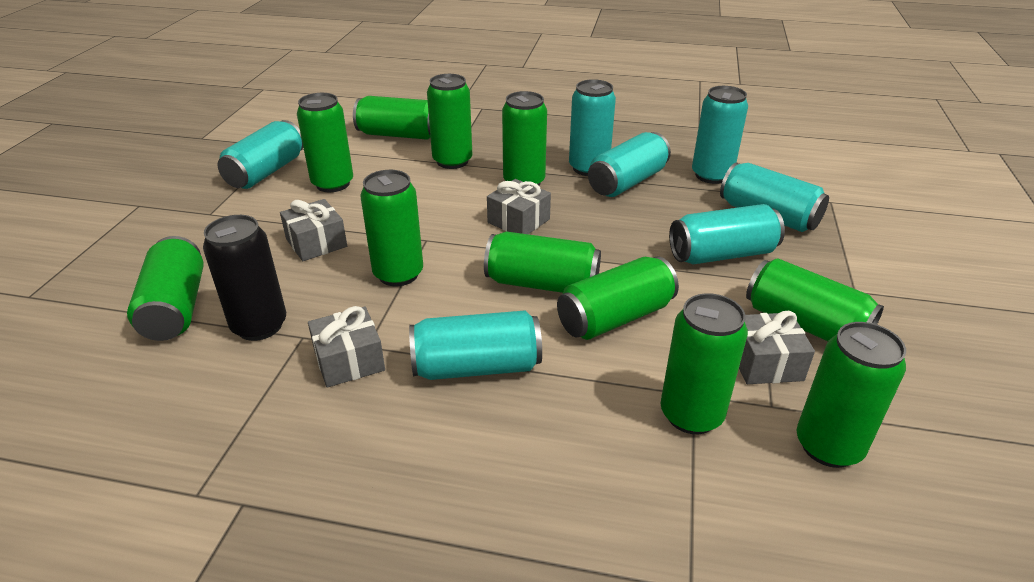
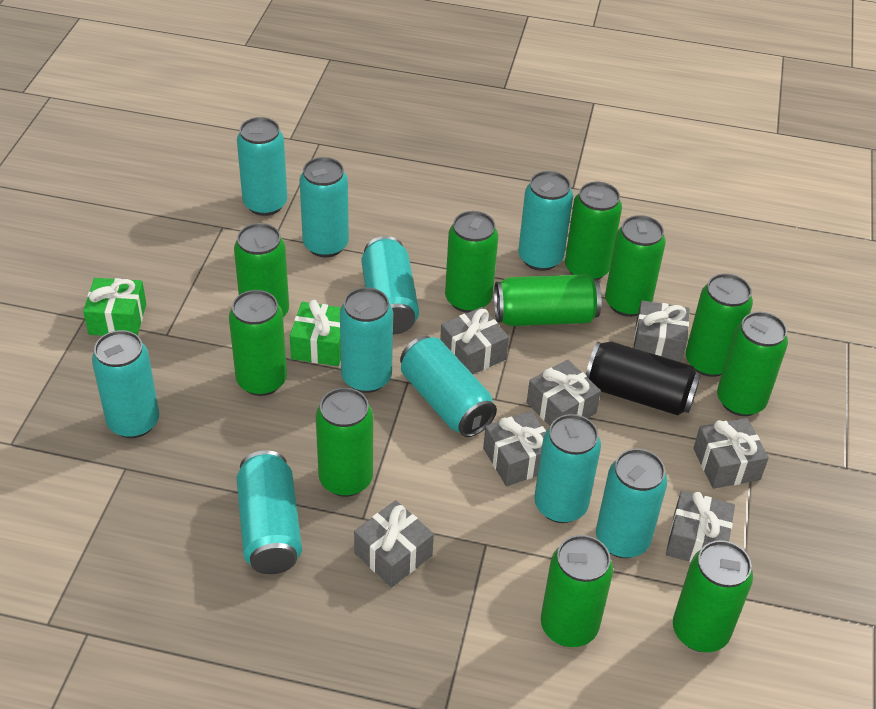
green gift: none = 0 -> [83,278,146,336] [290,300,341,366] = 2
grey gift: [280,199,347,261] [308,306,385,388] [487,179,551,234] [739,311,815,384] = 4 -> [354,500,434,587] [440,307,509,374] [483,411,546,486] [527,360,601,426] [634,301,689,362] [666,491,735,562] [693,418,769,489] = 7
turquoise can: [217,120,303,189] [409,311,542,380] [569,79,616,176] [588,132,671,197] [669,204,785,264] [692,86,748,184] [720,163,829,232] = 7 -> [92,330,160,438] [236,450,302,574] [237,117,288,216] [300,157,349,257] [340,287,393,393] [362,236,419,335] [400,336,497,437] [518,171,573,271] [534,414,601,523] [596,449,667,558] = 10

